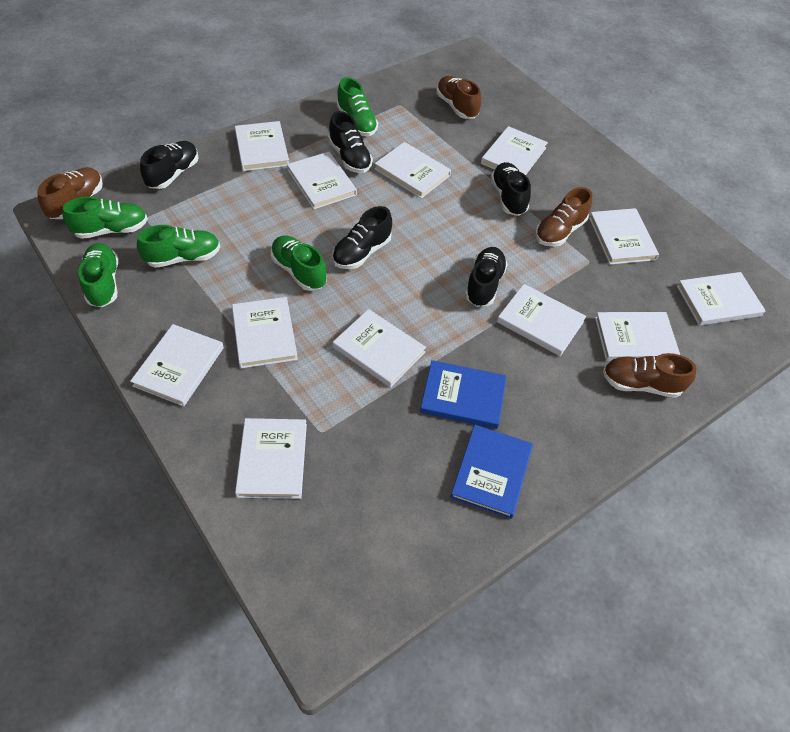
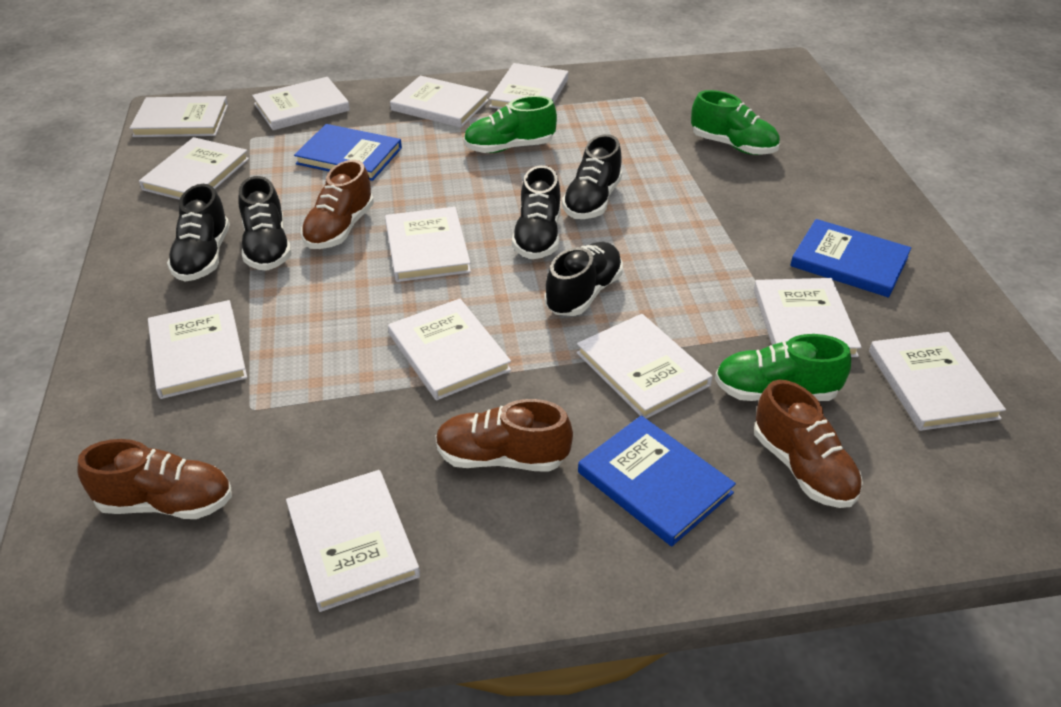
blue book: [420,360,506,429] [450,425,533,519] = 2 -> [294,124,402,181] [578,415,736,546] [790,219,911,298] = 3
green shoe: [62,196,148,239] [78,243,119,307] [137,225,220,268] [271,236,327,291] [337,77,378,136] = 5 -> [463,96,557,153] [691,90,780,155] [715,334,851,401] = 3

